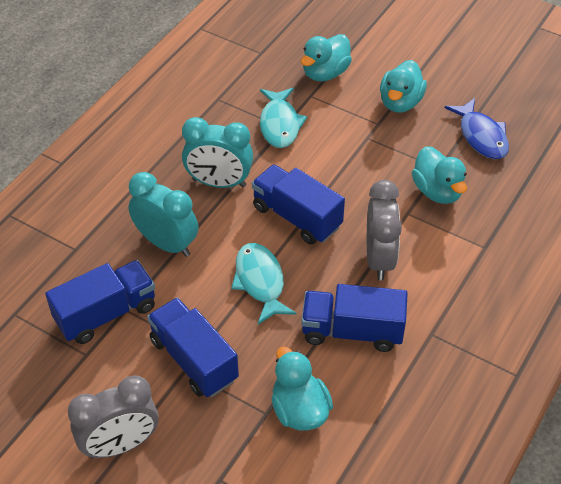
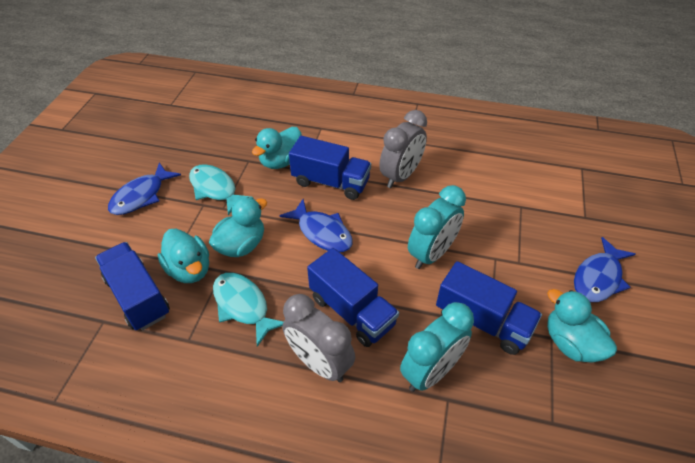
blue fish: [445,98,509,159] = 1 -> [108,163,181,215] [280,199,353,252] [574,237,635,302] = 3

